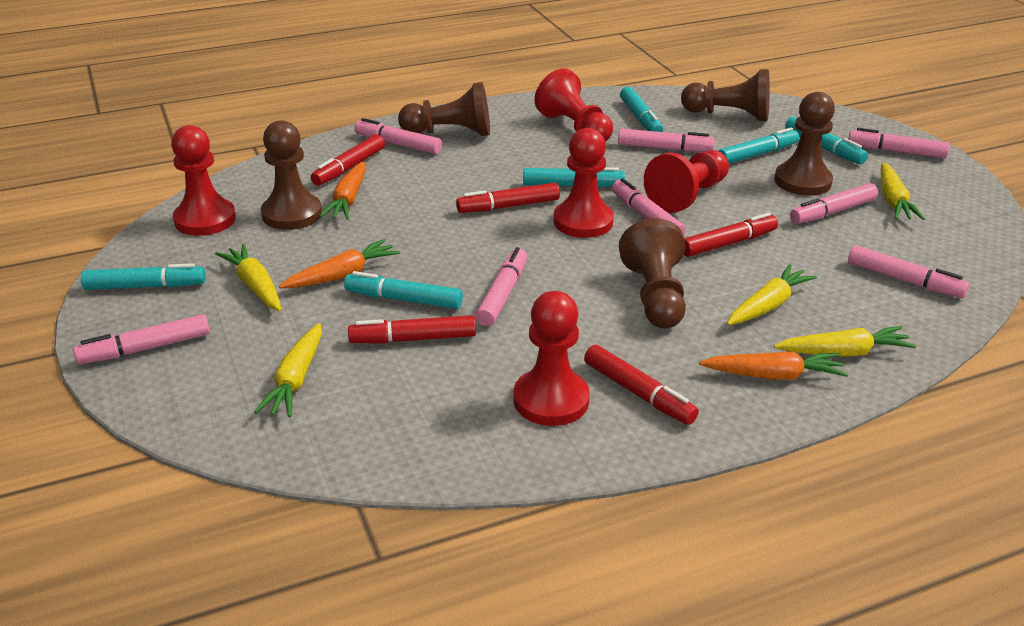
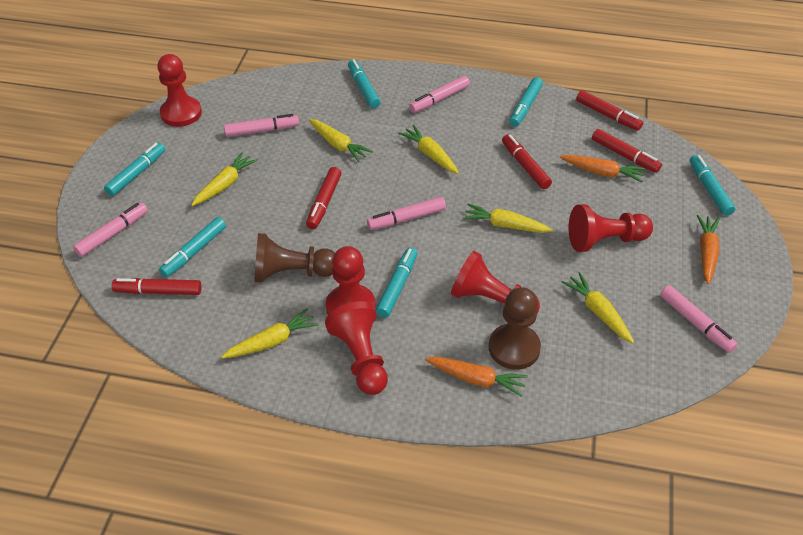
brown pawn: [261,120,322,230] [398,82,490,136] [619,218,686,329] [681,69,770,121] [774,92,835,196] = 5 -> [254,233,335,282] [489,287,541,370] = 2
pink marker: [73,314,210,364] [354,118,442,154] [475,247,527,326] [612,178,686,236] [618,129,715,151] [790,183,878,224] [848,128,950,158] [848,245,969,298] = 8 -> [73,202,148,257] [224,114,299,137] [367,197,446,230] [409,76,470,113] [660,285,737,353] = 5
yellow carrot: [215,244,281,311] [254,323,322,417] [727,264,817,325] [774,326,916,357] [881,163,925,220] = 5 -> [191,152,258,206] [221,308,318,359] [309,119,373,162] [398,125,459,174] [463,204,553,233] [562,272,634,344] = 6

